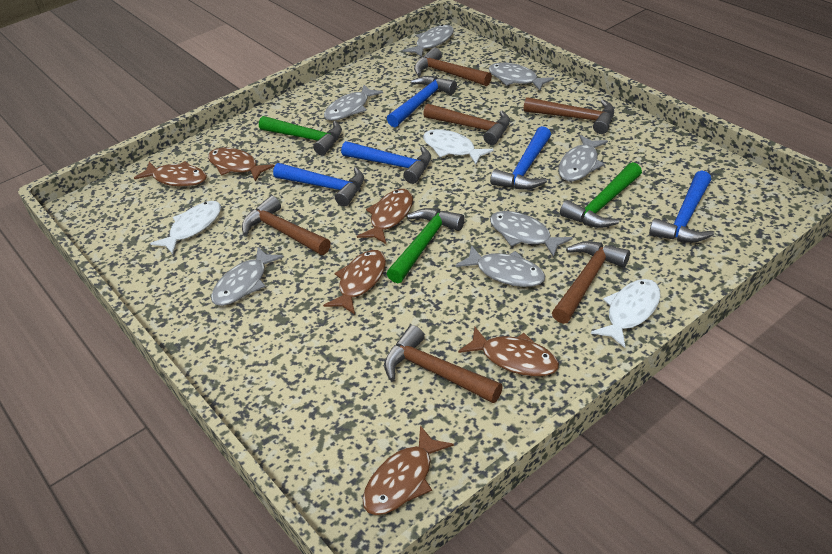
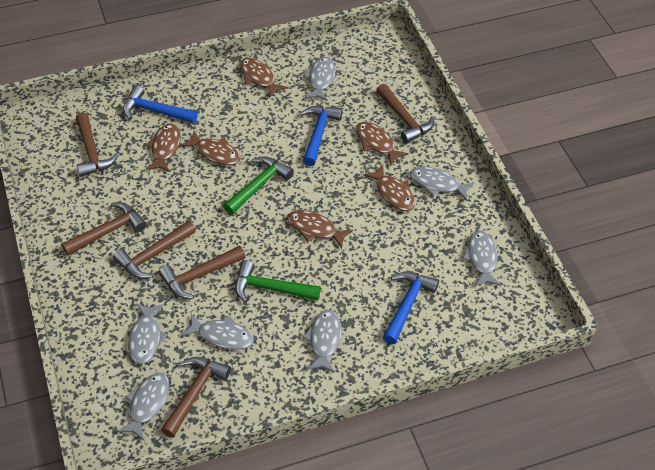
blue hammer: [273,163,364,206] [341,141,431,184] [387,76,457,127] [490,126,551,190] [649,170,714,243] = 5 -> [123,85,198,124] [300,106,343,166] [383,271,439,344] = 3
green hammer: [259,116,342,155] [387,208,465,283] [560,162,642,228] = 3 -> [223,156,294,215] [235,260,321,303] = 2
white fish: [150,201,221,254] [423,129,493,165] [591,279,661,348] = 3 -> none = 0

